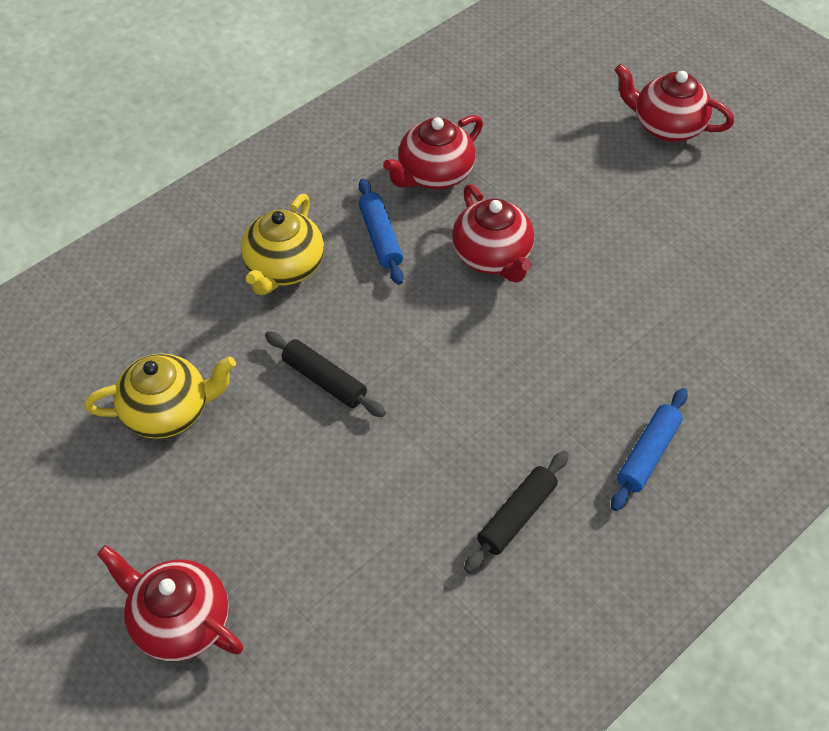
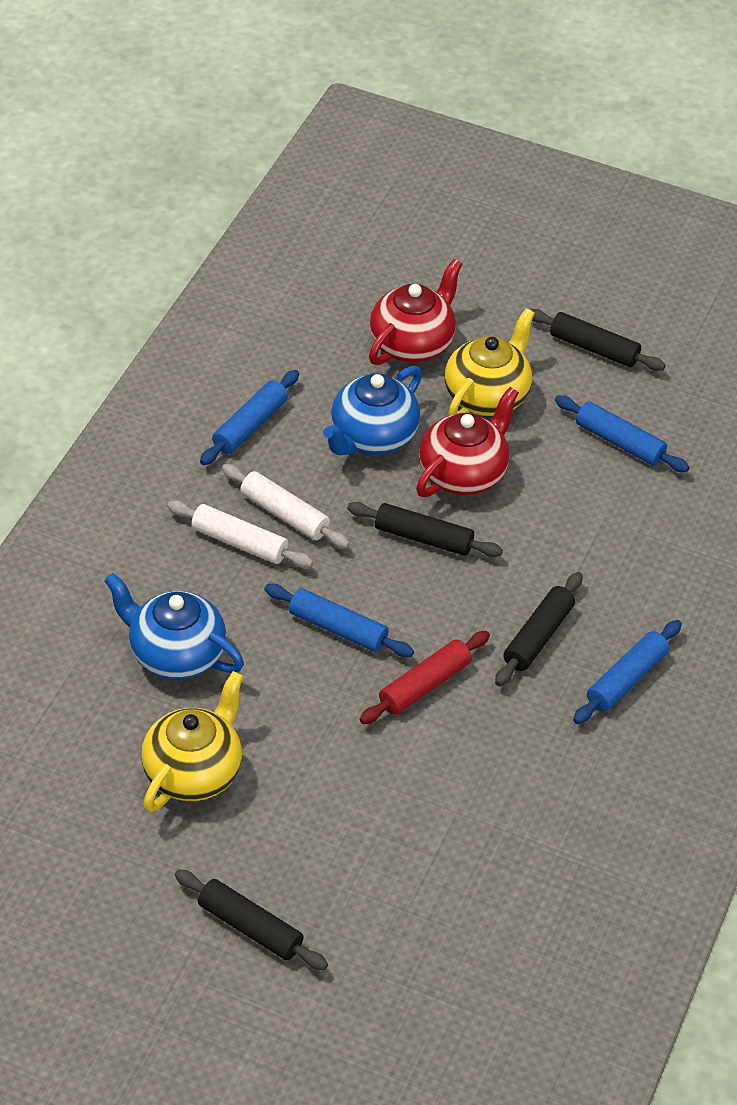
black rolling pin: [265,331,386,417] [464,451,569,573] = 2 -> [175,870,328,970] [347,502,503,557] [495,572,583,686] [529,309,666,371] = 4
blue rolling pin: [359,178,404,285] [611,388,688,511] = 2 -> [200,370,299,465] [264,584,414,657] [555,395,690,472] [573,620,682,724] = 4
blue teapot: none = 0 -> [104,573,244,680] [323,366,422,456] = 2
red rolling pin: none = 0 -> [360,631,490,724] = 1
red teapot: [97,545,243,661] [383,115,483,190] [452,184,534,283] [615,64,734,142] = 4 -> [369,259,462,365] [416,387,519,497] = 2
white rolling pin: none = 0 -> [167,500,313,568] [222,464,350,548] = 2

